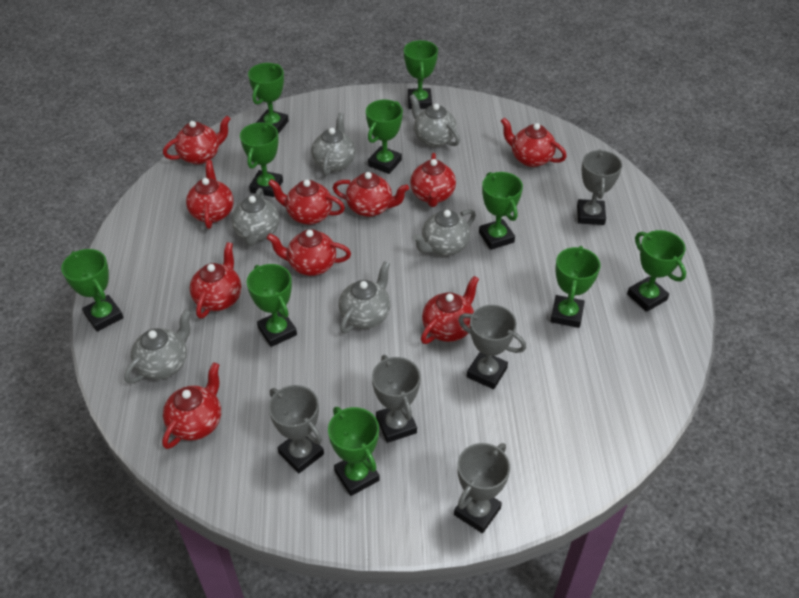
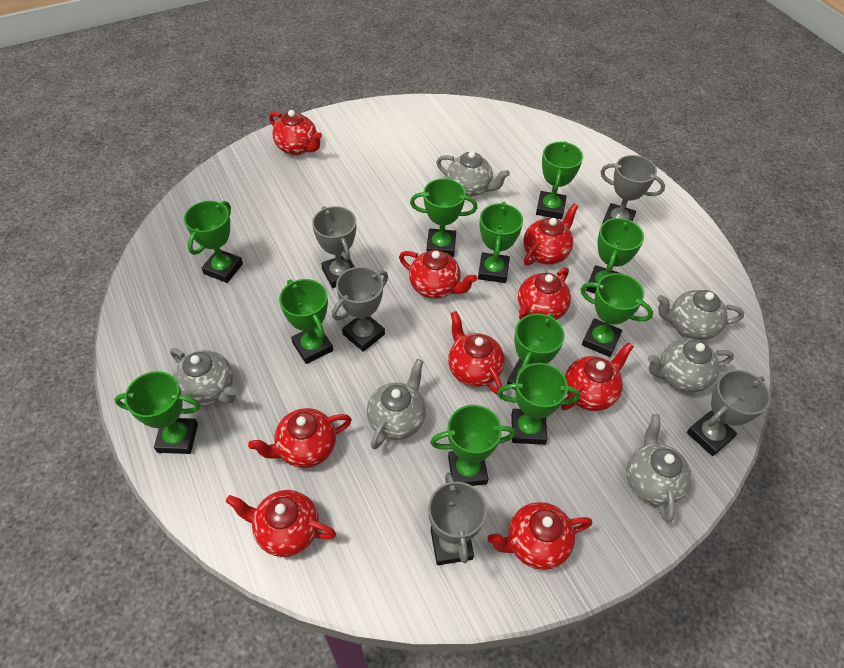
green trophy: [61,249,124,332] [240,122,283,197] [247,264,297,347] [248,63,289,134] [328,407,380,496] [366,100,403,174] [404,40,438,109] [479,172,523,250] [551,246,600,328] [627,230,686,312] = 10 -> [114,371,200,454] [184,201,243,283] [279,279,333,364] [410,178,478,257] [430,405,515,486] [478,202,523,283] [497,363,580,445] [507,313,565,390] [536,141,583,219] [580,273,653,357] [586,218,644,294] = 11
red teapot: [162,362,221,449] [163,116,230,165] [186,160,234,229] [190,242,242,319] [267,229,351,276] [268,179,345,225] [333,172,409,217] [410,153,456,207] [421,276,479,344] [501,117,567,167] = 10 -> [226,490,336,557] [248,408,352,468] [269,110,322,155] [399,250,477,299] [448,311,505,395] [488,502,592,570] [518,267,571,320] [523,204,579,266] [561,342,634,411] = 9

